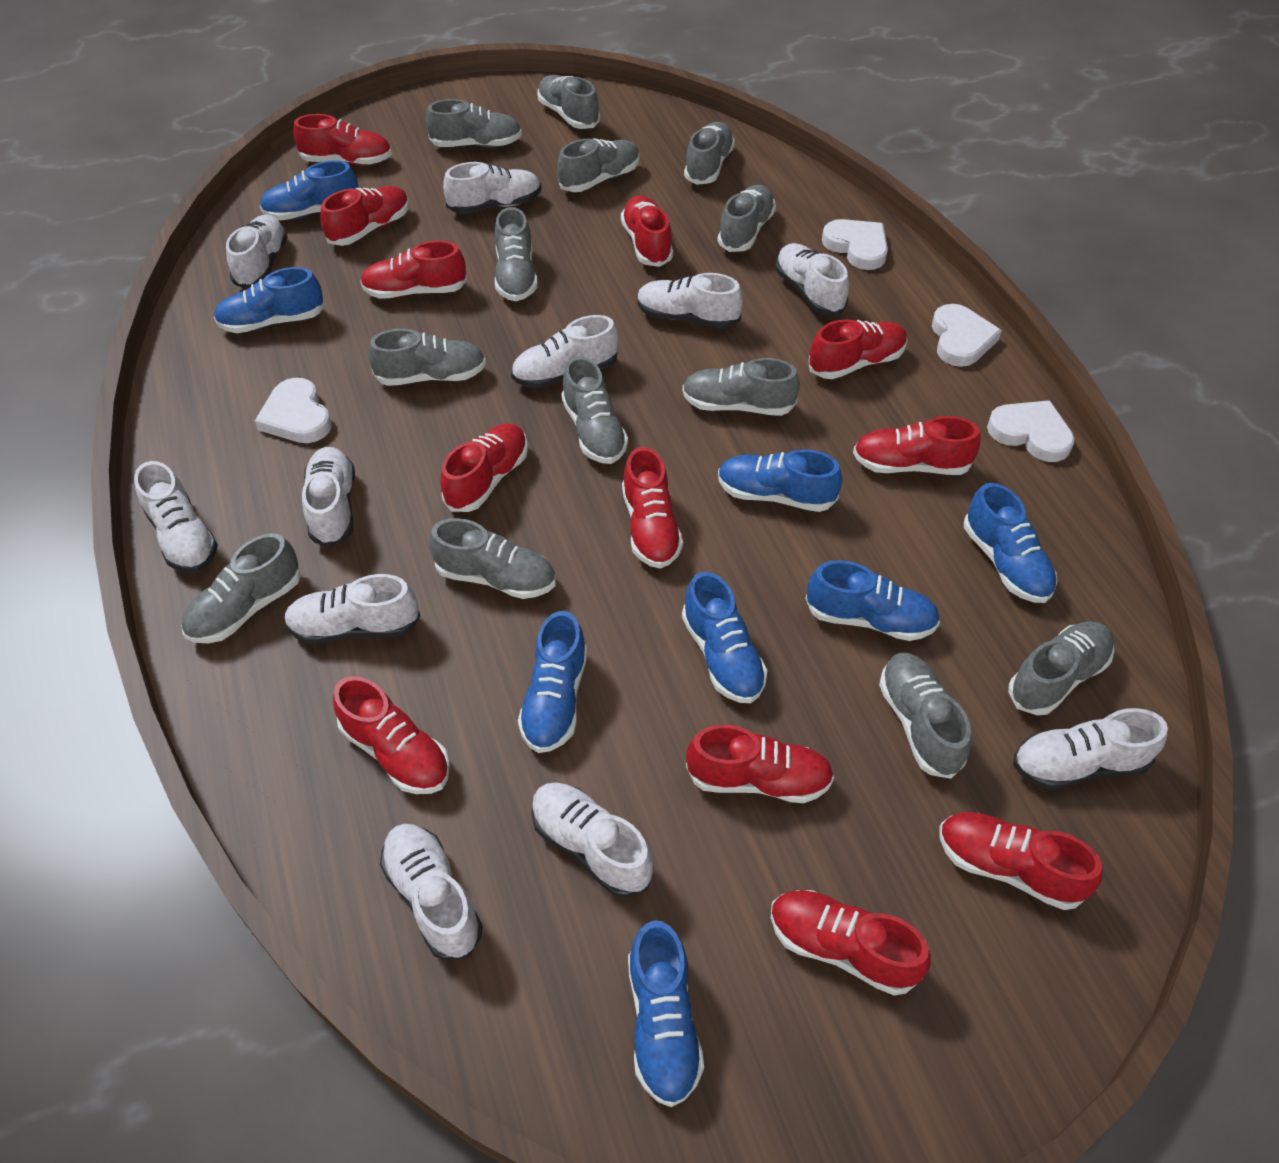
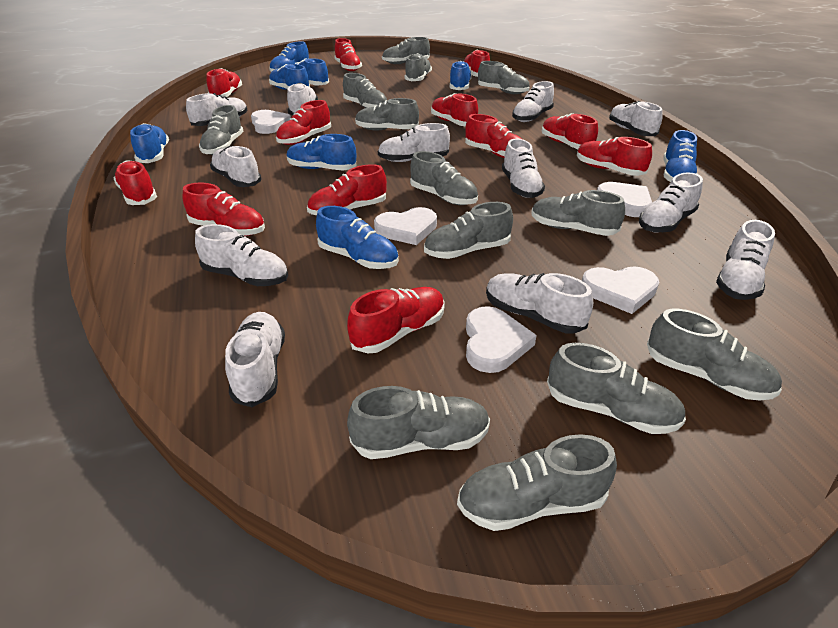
white heart: [255,378,332,443] [822,219,888,270] [932,304,1002,367] [987,400,1075,462] = 4 -> [251,110,291,134] [374,207,437,245] [466,306,537,373] [582,266,659,314] [597,182,652,217] = 5
white shoe: [134,461,218,573] [226,215,288,289] [284,574,420,644] [302,447,355,547] [380,824,483,961] [443,162,541,214] [511,315,619,388] [531,782,653,898] [637,273,743,329] [776,243,849,315] [1013,708,1168,790] = 11 -> [186,93,247,126] [195,224,288,286] [210,146,261,187] [225,312,285,407] [287,83,318,115] [378,123,450,162] [486,273,593,333] [502,139,545,198] [512,81,554,122] [609,101,663,136] [639,173,703,233] [716,220,775,300] = 12

